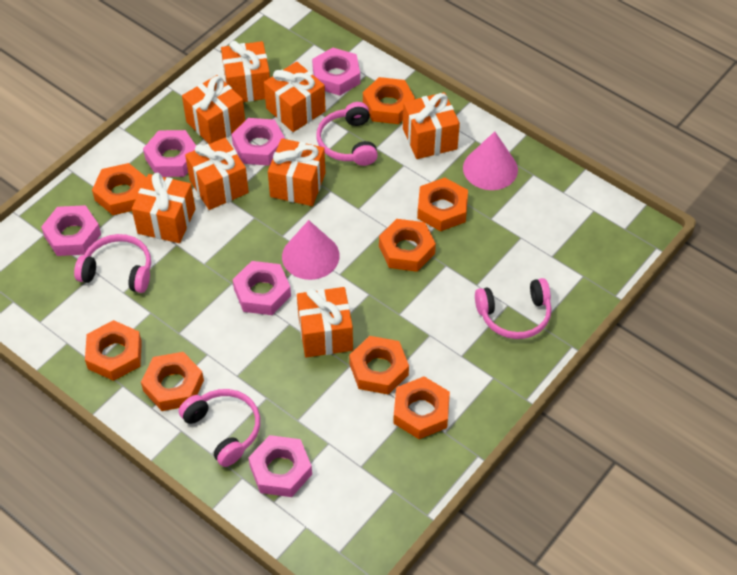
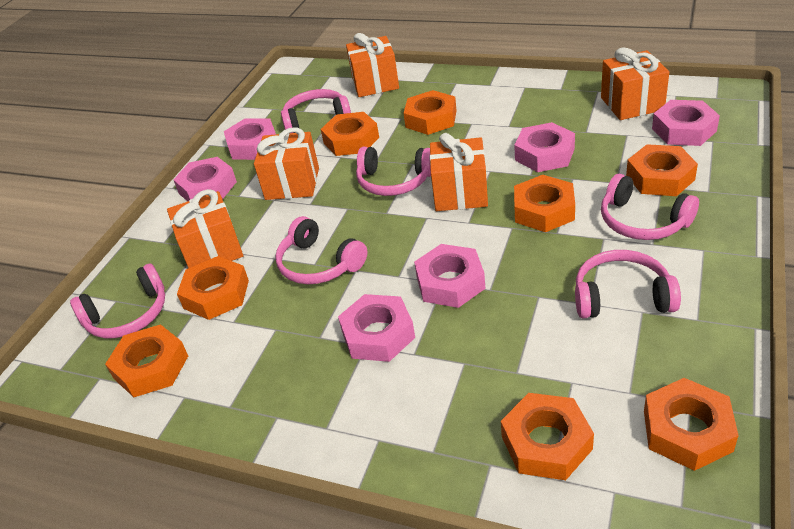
orange gift: [132,173,195,243] [182,75,245,144] [185,138,249,210] [221,41,270,102] [264,62,326,132] [268,138,325,206] [297,287,353,357] [403,92,460,159] = 8 -> [167,189,243,268] [254,127,319,200] [346,33,399,97] [429,133,488,211] [601,48,669,120] = 5
pink cone: [282,220,340,280] [463,131,518,190] = 2 -> none = 0
pink headphones: [74,234,151,293] [179,389,260,467] [317,102,378,166] [475,278,552,339] = 4 -> [70,264,165,338] [275,216,368,284] [281,89,351,133] [356,147,431,196] [575,250,681,318] [601,174,699,240] = 6

